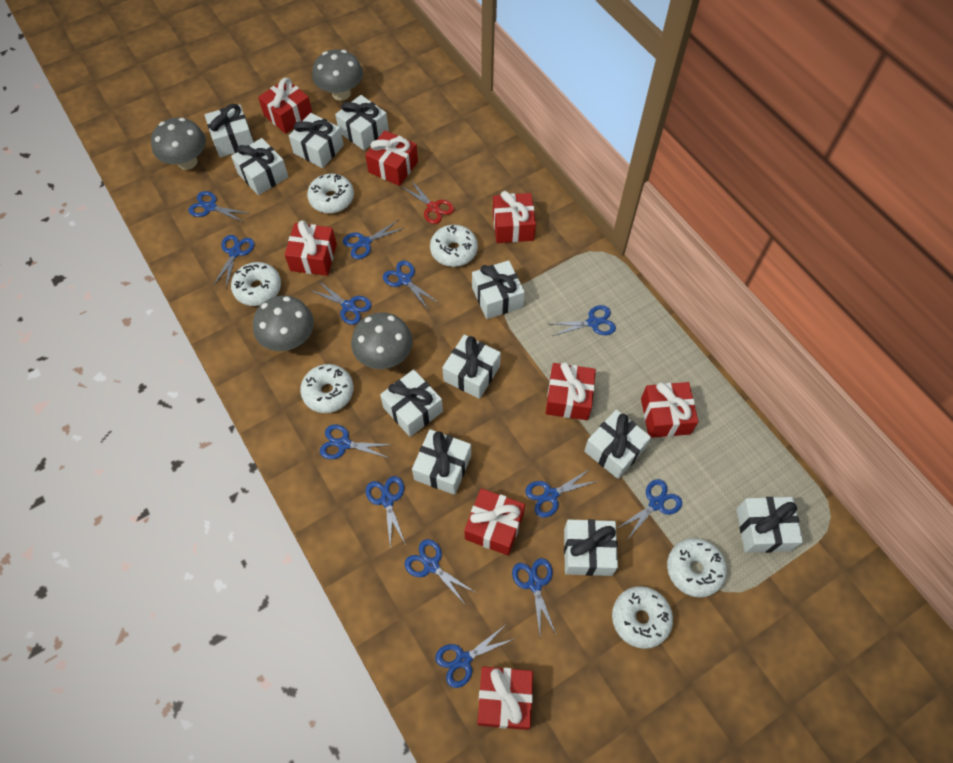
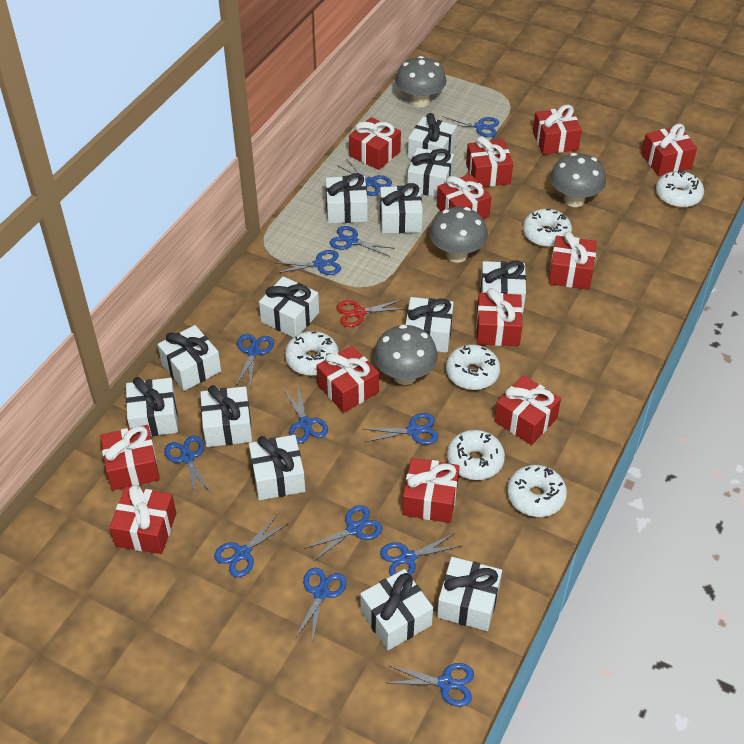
red gift: [258,78,312,134] [285,220,337,276] [365,130,418,186] [464,488,525,555] [478,666,533,730] [493,191,536,243] [546,362,596,420] [641,382,698,438] = 8 -> [100,425,160,491] [109,485,176,554] [316,345,379,413] [349,117,401,170] [402,458,460,523] [437,174,491,219] [466,136,513,187] [476,288,523,346] [494,375,561,445] [533,105,582,155] [549,232,597,290] [641,123,697,176] = 12
white gift: [205,104,254,157] [231,138,288,195] [289,113,344,168] [335,95,389,150] [380,369,443,437] [412,429,471,495] [442,335,501,399] [472,260,525,319] [564,519,618,576] [584,410,651,479] [737,497,803,553] = 11 -> [126,377,178,436] [158,325,221,391] [200,385,252,447] [249,435,305,500] [259,276,319,337] [326,173,368,224] [360,569,433,650] [380,183,423,234] [405,297,454,353] [407,148,454,197] [408,113,457,159] [437,557,502,631] [480,261,526,311] = 13

